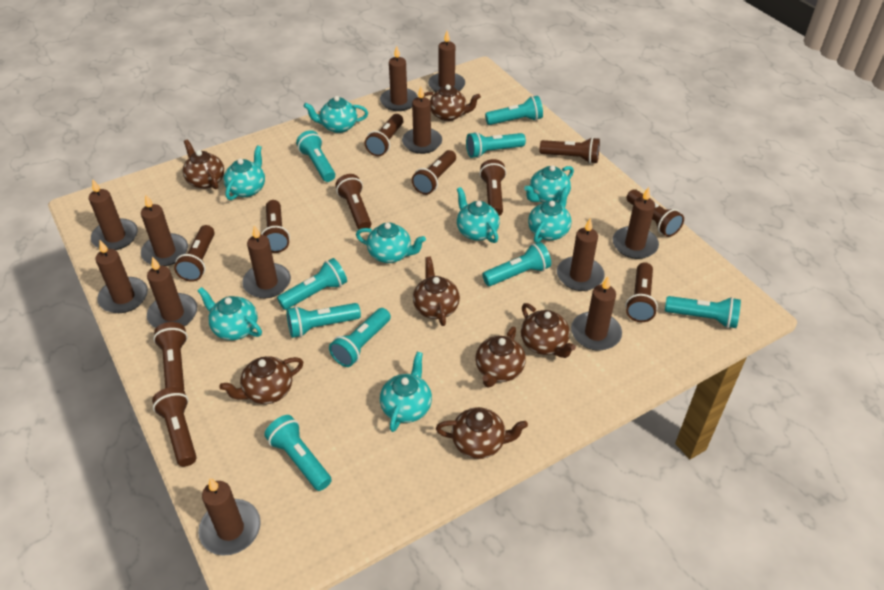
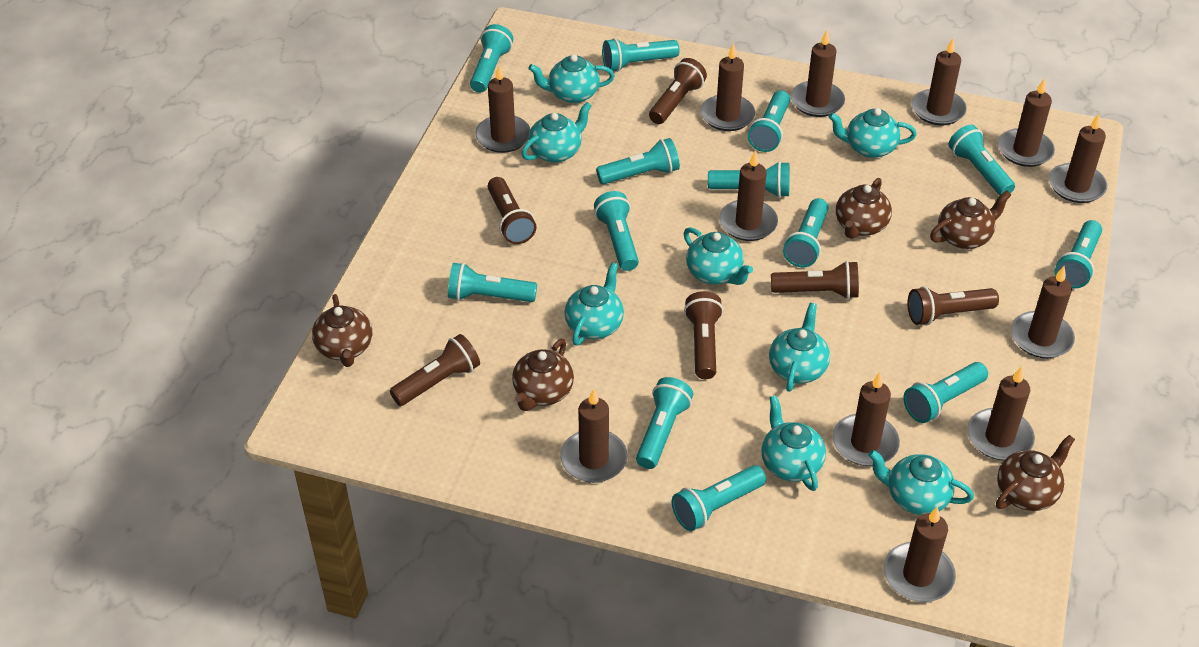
brown flashlight: [152,387,197,467] [153,322,188,390] [174,225,215,282] [261,200,290,253] [335,174,371,229] [365,114,403,156] [412,150,456,195] [479,159,506,216] [539,137,600,164] [625,262,658,322] [627,189,684,237] = 11 -> [390,334,480,406] [488,177,537,244] [649,58,707,124] [684,291,723,379] [771,261,859,299] [908,287,999,325] = 6
brown teapot: [183,139,224,189] [220,356,303,404] [413,257,460,326] [424,84,481,121] [436,407,528,459] [475,327,526,388] [521,303,576,358] = 7 -> [312,294,372,367] [512,339,574,411] [836,178,892,239] [930,190,1011,249] [996,435,1075,511] = 5
turquoise flashlight: [264,415,332,491] [277,258,347,310] [286,303,361,338] [296,130,335,182] [329,308,391,367] [466,132,526,158] [482,242,551,286] [485,96,543,125] [665,296,741,328] = 9 -> [448,263,537,302] [470,24,513,93] [594,191,639,271] [596,138,680,185] [602,38,680,72] [636,377,693,469] [672,465,766,531] [708,161,790,198] [748,90,790,152] [783,198,829,267] [903,362,988,423] [949,125,1015,196] [1055,220,1102,288] = 13

